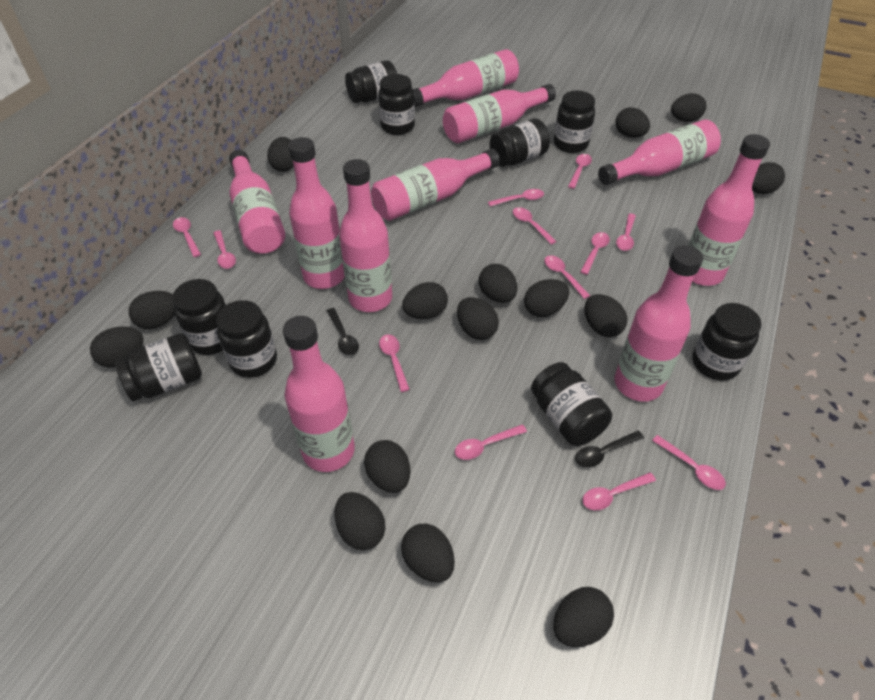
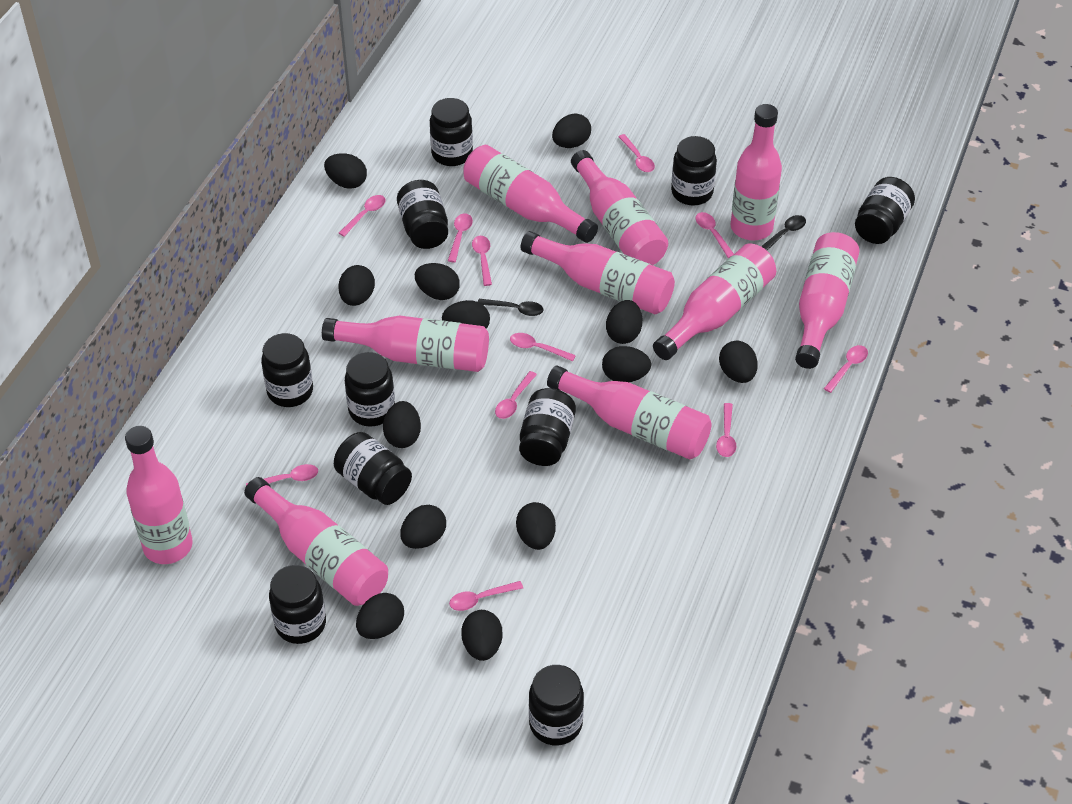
black egg: [90,326,144,368] [129,291,175,329] [267,137,294,172] [335,492,385,550] [364,440,411,493] [401,524,455,582] [402,282,448,319] [457,297,499,340] [479,264,517,303] [524,279,569,317] [554,587,614,647] [584,294,628,337] [615,107,650,138] [671,93,706,122] [752,162,785,194] = 15 -> [324,153,367,189] [338,265,375,306] [356,593,404,639] [383,401,421,448] [400,505,446,549] [415,263,460,300] [442,300,490,329] [461,610,503,661] [516,502,556,550] [552,114,591,148] [602,346,651,382] [606,300,642,344] [719,341,758,383] = 13
black jar: [114,333,202,401] [172,279,226,355] [216,300,277,378] [345,60,397,103] [378,74,415,135] [489,119,550,167] [531,362,612,446] [554,91,595,153] [693,303,762,380] = 9 -> [261,333,313,407] [269,565,326,644] [334,432,412,505] [345,352,395,427] [397,180,448,249] [430,98,473,166] [519,388,576,466] [529,665,584,745] [671,136,717,205] [855,177,915,244] = 10
pink spoon: [173,217,201,257] [213,230,236,269] [379,334,410,392] [455,424,527,460] [488,189,544,206] [513,207,557,245] [544,255,590,299] [568,154,592,189] [580,232,610,275] [582,472,656,510] [616,213,636,251] [652,435,726,490] = 12 -> [246,464,318,486] [339,195,386,236] [448,214,473,262] [449,581,523,611] [472,236,492,286] [495,371,537,419] [510,333,576,361] [618,134,655,172] [695,212,734,258] [716,403,736,457] [824,345,868,393] = 11

